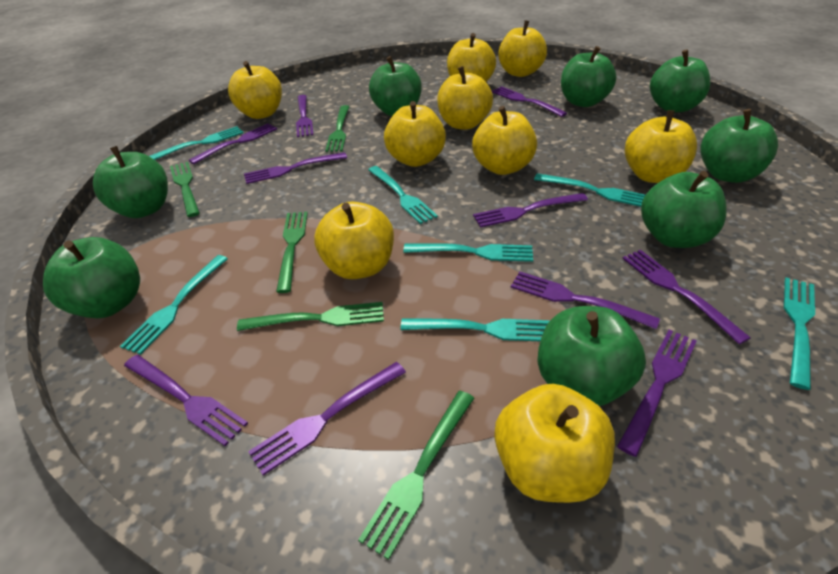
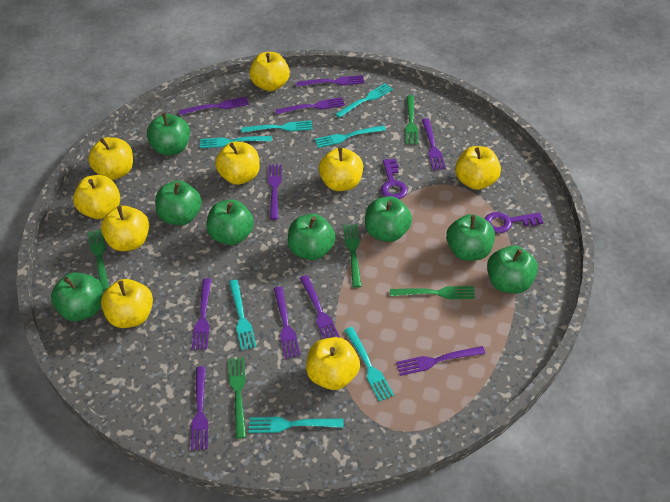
purple key: none = 0 -> [381,159,407,199] [484,212,543,233] = 2

